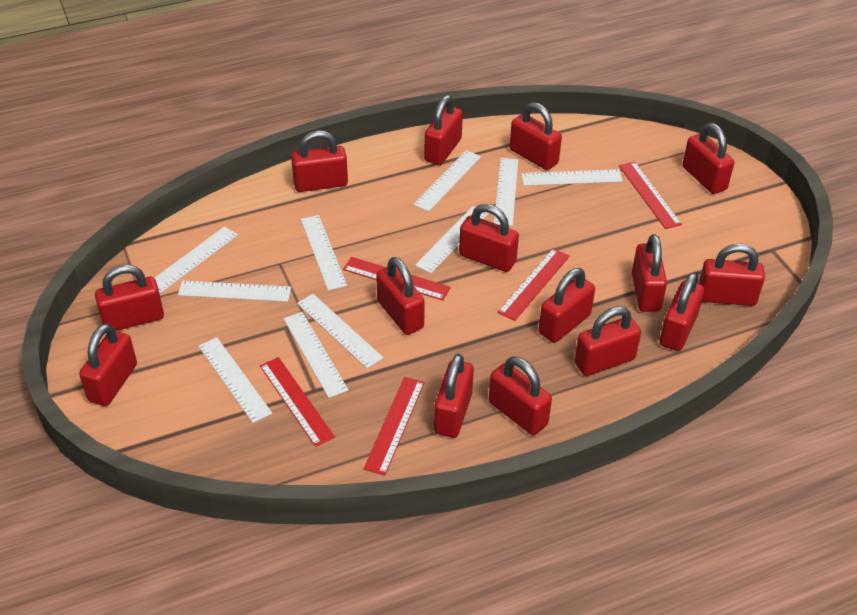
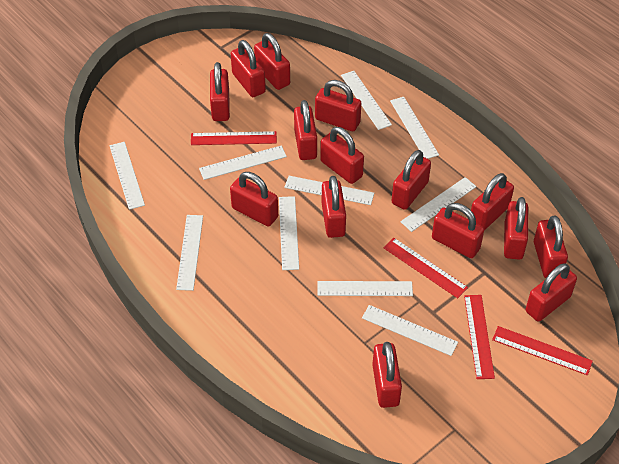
red ruler: [260,357,335,447] [343,257,451,301] [364,377,425,475] [498,248,570,321] [619,161,682,229] = 5 -> [191,131,277,145] [383,238,468,298] [464,295,495,379] [492,326,593,375] = 4

